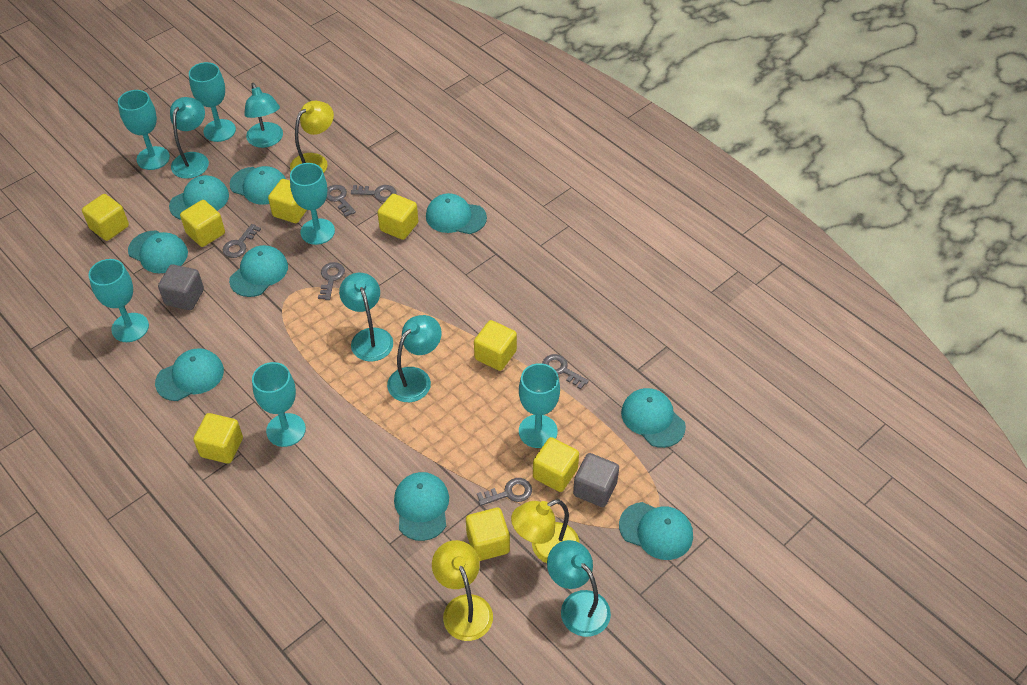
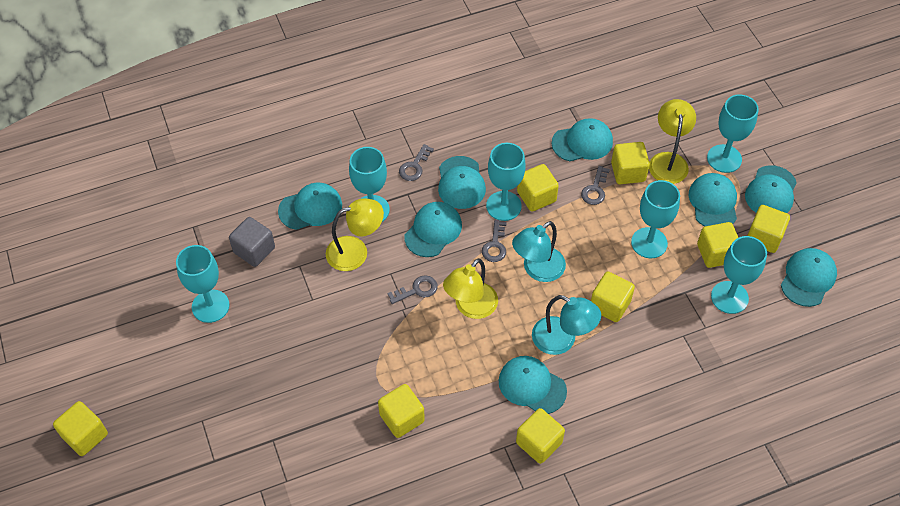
grey cube: [158,264,204,310] [573,453,619,507] = 2 -> [229,217,275,267] = 1
grey key: [223,224,261,258] [318,262,345,300] [326,185,356,217] [351,185,397,202] [477,478,532,506] [542,354,589,390] = 6 -> [387,275,438,304] [399,144,434,181] [482,220,507,262] [581,166,610,205] = 4
turquoise cap: [128,231,188,273] [155,348,224,401] [169,175,229,220] [229,166,286,205] [229,245,288,297] [394,472,449,541] [426,193,487,234] [619,502,693,560] [621,388,686,448] = 9 -> [278,183,342,230] [404,202,462,257] [438,156,486,209] [498,356,567,414] [552,118,613,161] [689,173,737,227] [745,165,797,213] [781,248,837,307] = 8
turquoise lamp: [170,97,209,179] [244,83,283,148] [339,273,393,361] [387,315,442,402] [547,540,611,637] = 5 -> [512,221,566,282] [532,295,601,355] = 2

